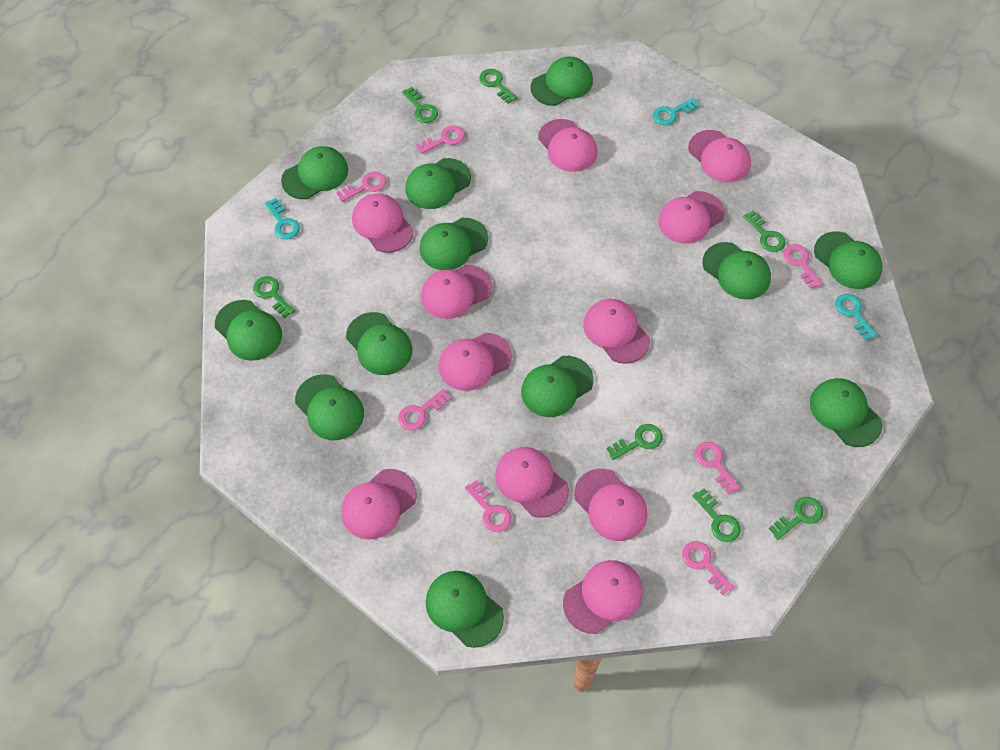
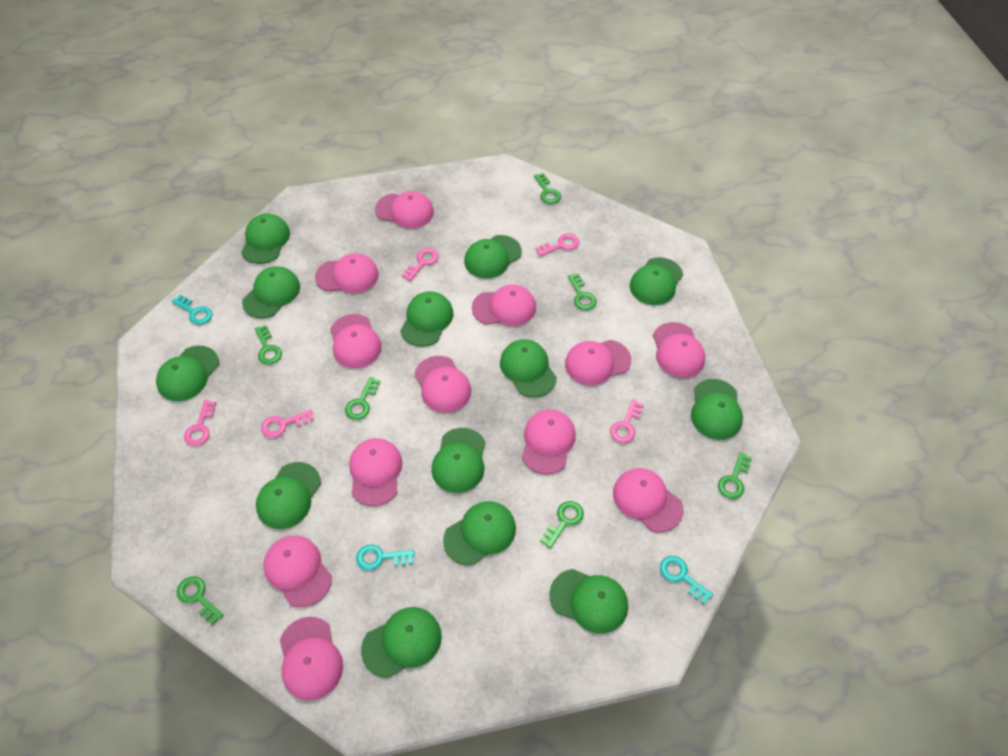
green cap: [215,300,282,361] [281,146,348,199] [295,374,364,440] [346,312,412,375] [405,158,471,209] [419,218,488,270] [425,571,504,648] [521,356,594,417] [530,57,593,106] [702,242,771,300] [810,378,882,447] [814,231,883,289] = 12 -> [156,345,219,401] [241,214,290,264] [242,266,300,318] [256,462,321,529] [361,607,442,678] [400,291,454,347] [431,428,486,493] [443,501,516,565] [464,235,522,278] [500,339,557,397] [549,569,628,634] [630,257,683,305] [691,379,743,440] = 13
pink cap: [341,469,417,540] [352,193,413,253] [421,265,492,319] [439,333,512,391] [495,447,569,518] [538,119,597,172] [563,560,643,634] [574,469,647,541] [583,299,650,364] [658,191,725,244] [688,130,751,182] = 11 -> [263,536,332,607] [280,617,343,700] [315,253,379,293] [330,314,382,368] [349,438,403,506] [375,191,434,228] [414,356,471,413] [472,284,536,326] [522,409,576,475] [565,340,631,385] [613,468,683,533] [653,322,705,378] = 12
pink key: [336,172,386,202] [398,389,451,430] [416,125,465,154] [465,480,512,532] [682,541,735,596] [695,442,740,494] [783,244,822,289] = 7 -> [184,400,216,446] [261,409,314,438] [402,248,439,281] [535,233,579,256] [610,399,644,443] = 5

